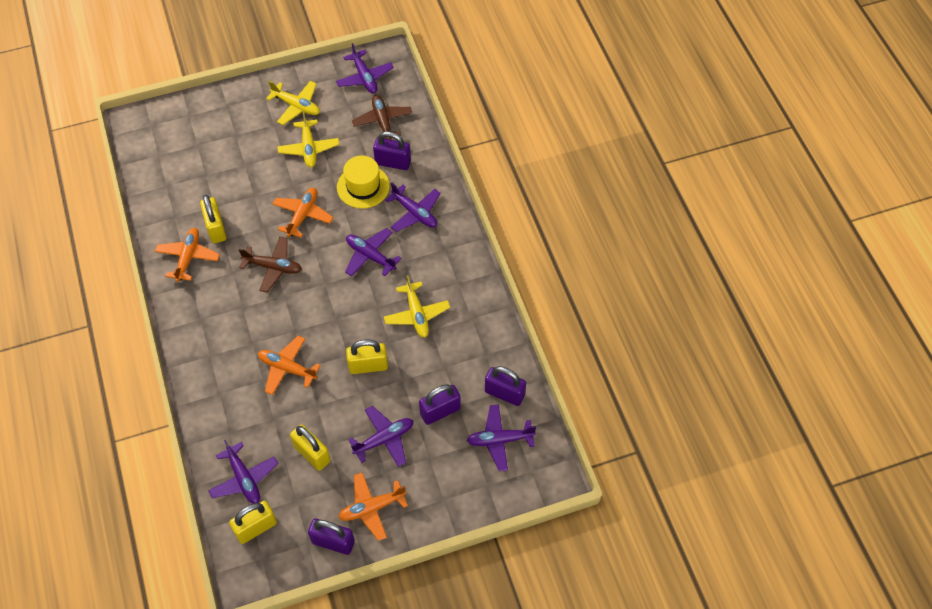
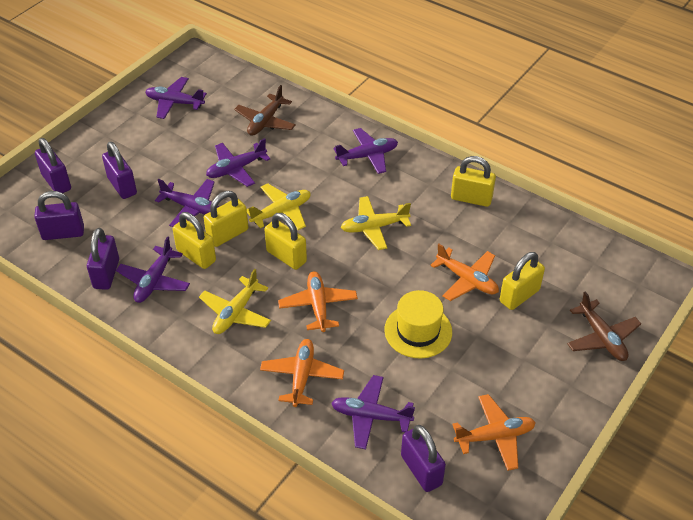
purple padlock: [308,518,355,555] [373,131,411,170] [419,384,461,425] [485,366,526,406] = 4 -> [34,191,84,240] [35,138,71,193] [87,228,119,290] [102,142,137,199] [401,425,446,492] = 5
yellow padlock: [200,195,226,243] [229,501,277,544] [290,424,331,471] [346,339,388,374] = 4 -> [173,212,216,269] [204,191,248,247] [264,213,307,270] [451,156,496,207] [500,252,545,310] = 5

